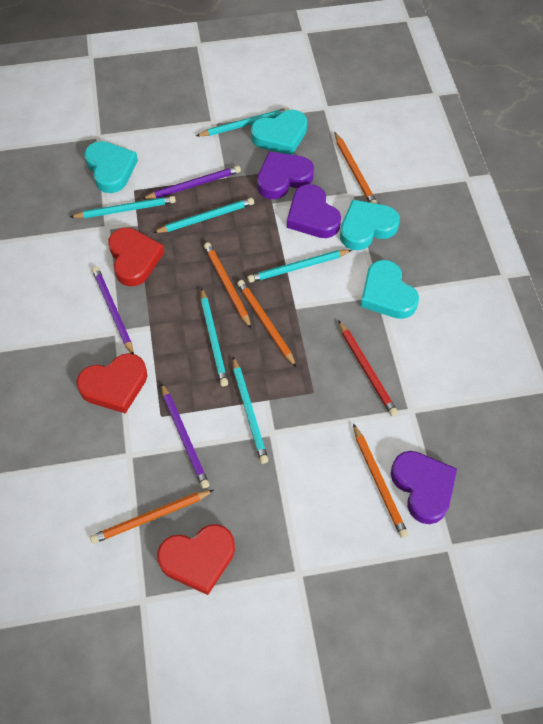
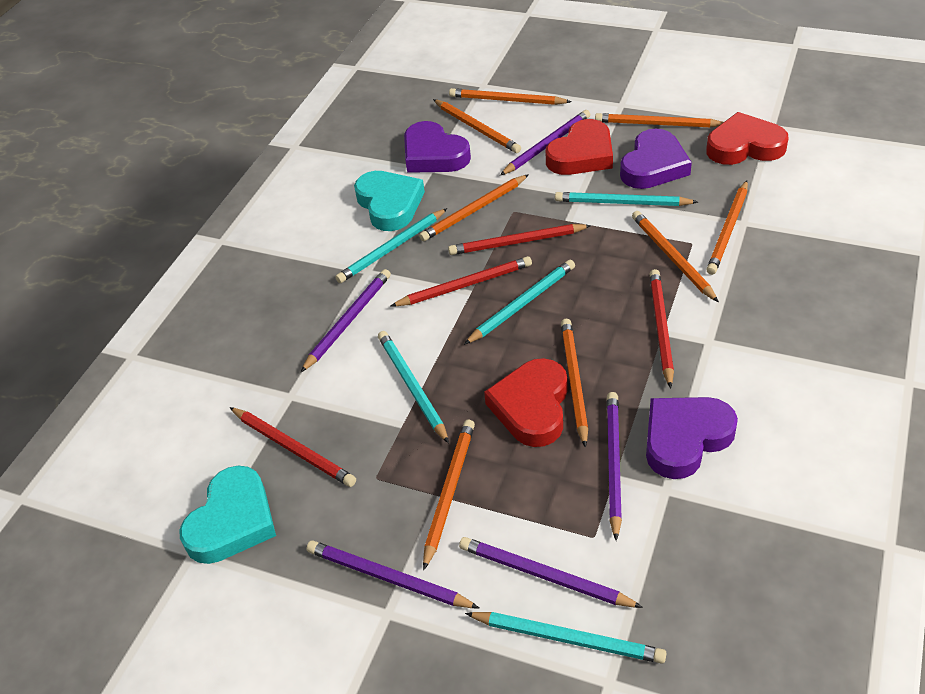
orange pencil: [90,490,214,544] [204,242,251,329] [237,280,297,368] [334,132,378,204] [353,424,408,538] = 5 -> [419,174,529,242] [423,420,475,570] [433,99,521,153] [449,88,571,105] [561,319,588,448] [595,113,723,128] [632,211,719,303] [706,180,748,275] = 8
purple pencil: [92,267,134,354] [142,166,241,199] [161,383,210,489] = 3 -> [301,269,391,372] [306,540,479,608] [459,537,643,608] [500,110,590,175] [606,392,622,541] = 5
red pencil: [338,320,398,416] = 1 -> [229,407,356,487] [391,256,532,306] [448,224,591,255] [650,269,674,389] = 4
turquoise heart: [84,141,138,193] [251,110,307,155] [340,200,400,250] [360,260,419,319] = 4 -> [179,465,276,564] [354,171,425,231] = 2
turquoise pencil: [70,196,176,218] [153,198,254,233] [196,108,290,136] [201,288,228,386] [233,357,268,464] [247,250,352,283] = 6 -> [335,208,447,283] [378,331,449,443] [464,260,575,345] [465,612,667,664] [555,192,698,206] = 5

